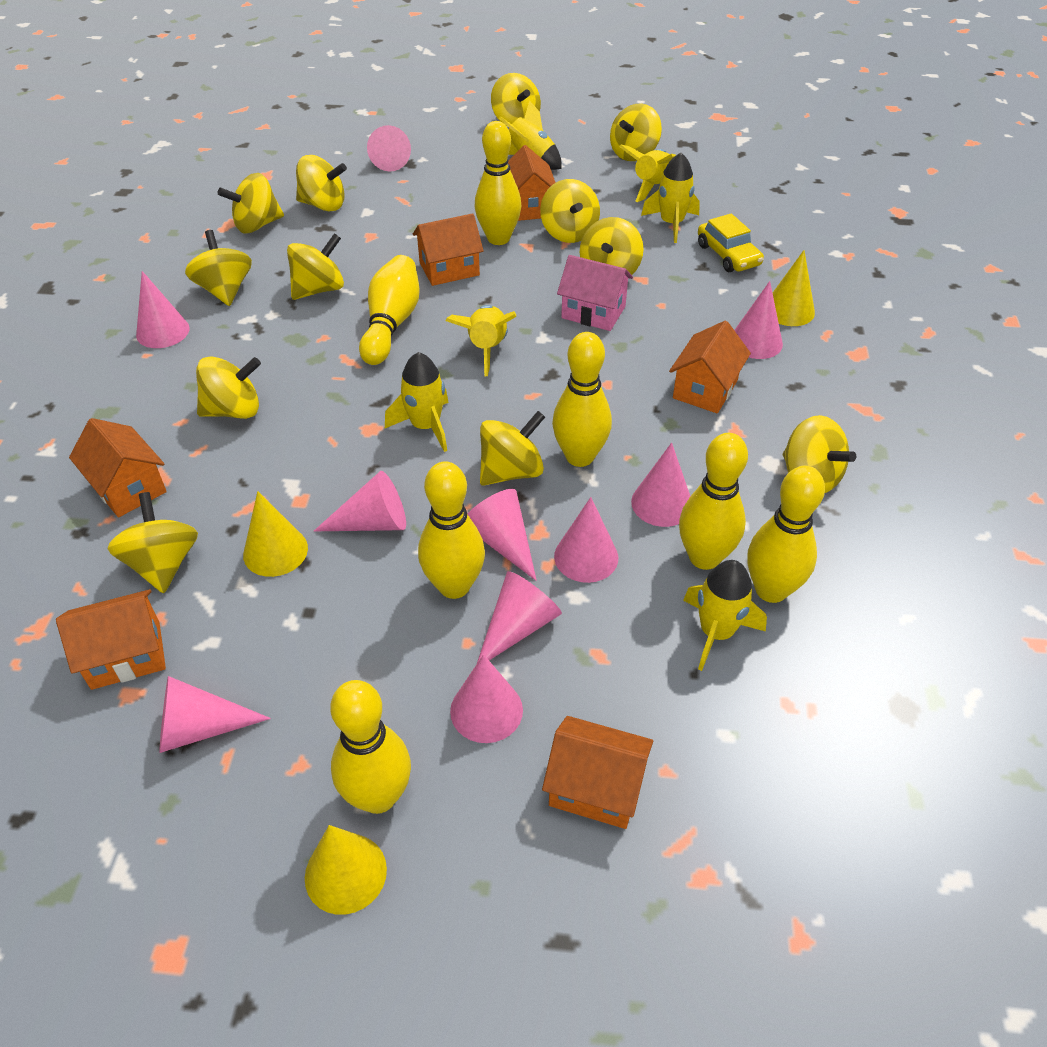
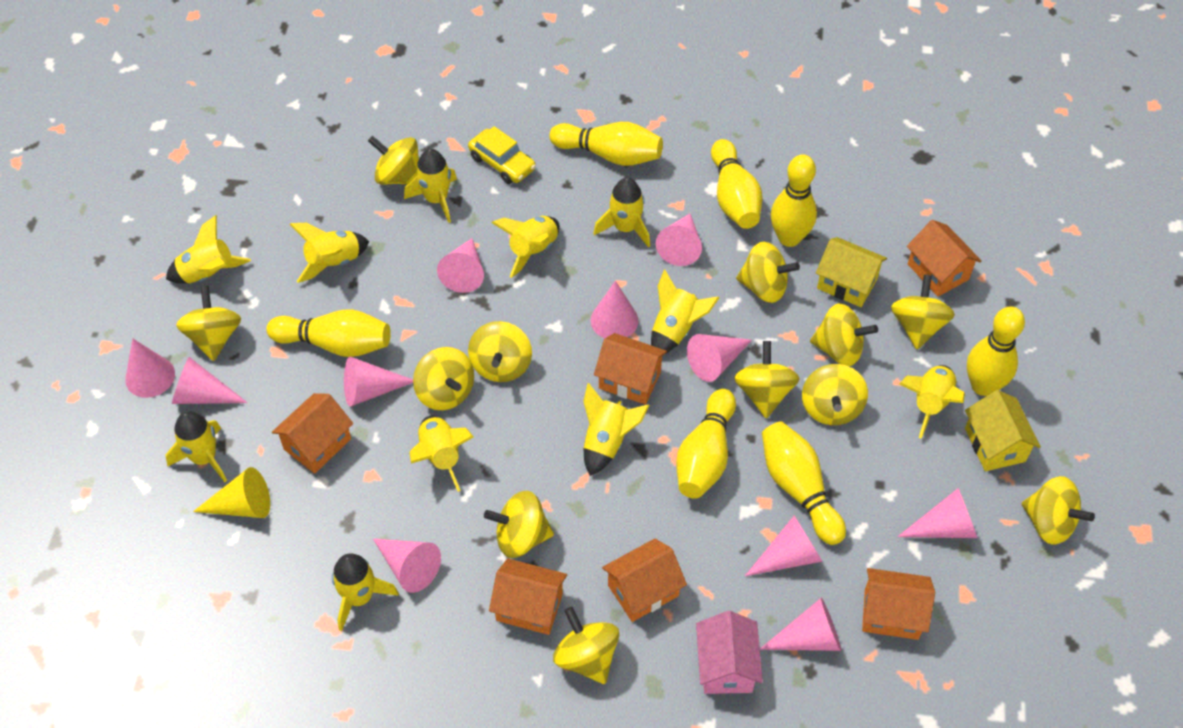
pink cone: [136,271,189,348] [159,676,271,753] [314,471,406,531] [367,125,411,171] [450,654,523,743] [467,489,537,581] [477,571,562,663] [554,497,618,583] [631,443,690,527] [734,281,783,359] = 10 -> [125,338,175,398] [172,357,248,404] [344,357,413,407] [373,538,441,593] [437,238,484,293] [591,281,638,338] [656,214,702,266] [687,334,752,382] [745,516,823,576] [760,598,841,651] [897,488,977,538] = 11
yellow cone: [243,491,308,577] [305,825,387,915] [773,250,815,326] = 3 -> [193,467,270,518] = 1
yellow house: none = 0 -> [816,237,887,307] [965,390,1041,471] = 2
yellow rocket: [385,352,449,452] [445,305,516,376] [499,100,562,170] [619,145,676,202] [641,153,700,243] [683,560,767,671] = 6 -> [165,411,227,482] [166,215,251,284] [289,223,369,283] [332,553,399,631] [404,149,457,223] [409,416,473,492] [492,216,560,278] [583,383,650,476] [593,177,650,248] [651,270,719,355] [899,365,965,439] = 11

